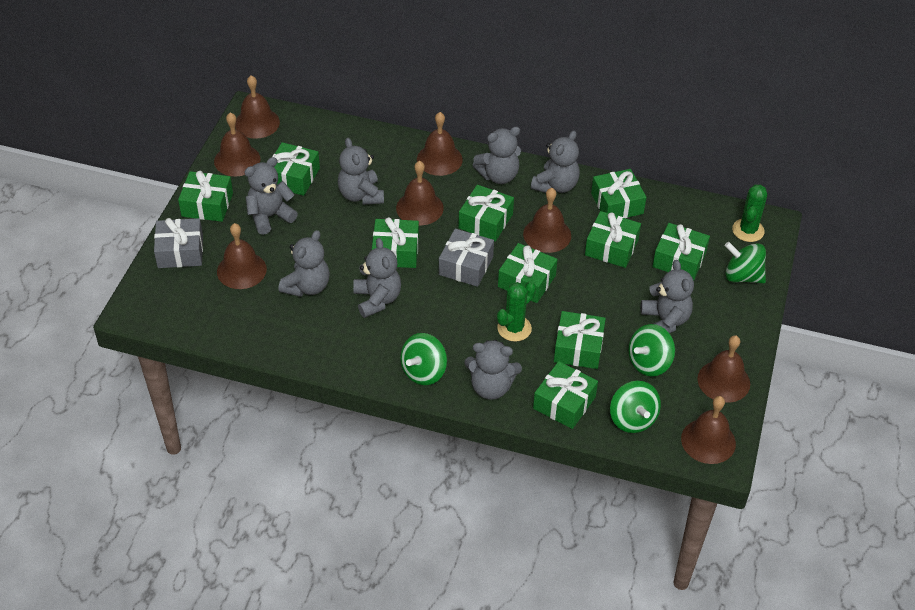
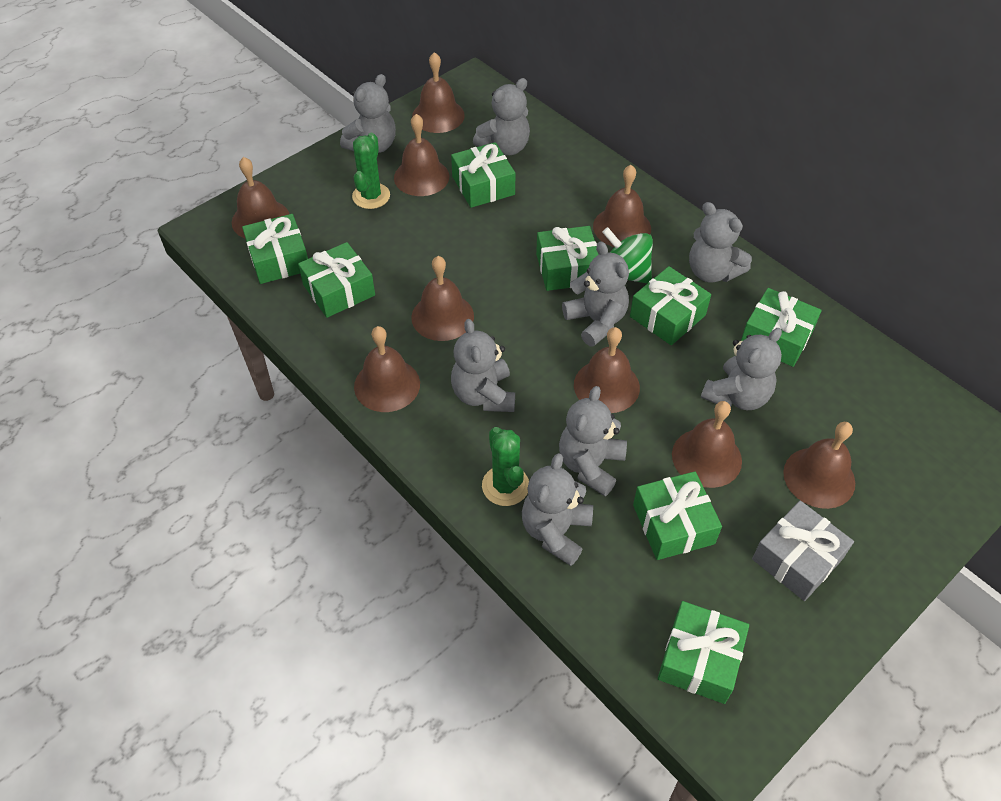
brown bell: [214,112,261,177] [217,223,267,289] [235,75,280,139] [396,161,444,225] [417,112,463,176] [523,188,571,253] [681,396,736,464] [697,335,750,403] = 8 -> [232,157,289,239] [354,326,420,412] [394,114,449,196] [412,52,465,133] [412,256,474,341] [574,327,640,413] [593,165,651,247] [672,401,742,488] [783,422,855,509] = 9
green gift: [178,171,233,222] [272,142,320,196] [372,217,419,268] [458,185,514,242] [498,243,558,303] [533,361,598,429] [554,311,606,369] [585,211,641,268] [591,169,647,218] [652,223,710,280] = 10 -> [242,214,308,284] [298,242,375,318] [451,142,515,208] [536,226,599,291] [630,266,711,345] [633,471,722,560] [658,601,749,704] [741,288,822,367] = 8
green spinning top: [400,333,447,385] [610,381,661,433] [628,324,675,376] [725,242,766,283] = 4 -> [602,227,653,284] = 1
grey gift: [154,218,203,268] [439,229,494,287] = 2 -> [752,501,854,601] = 1

